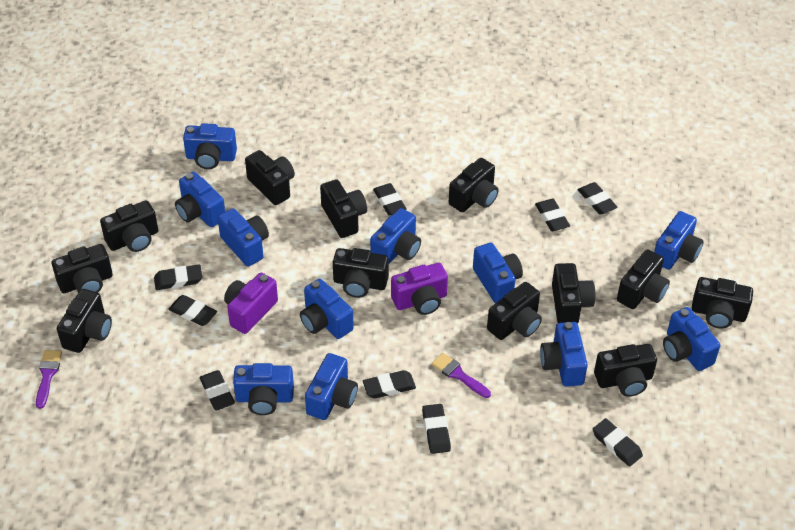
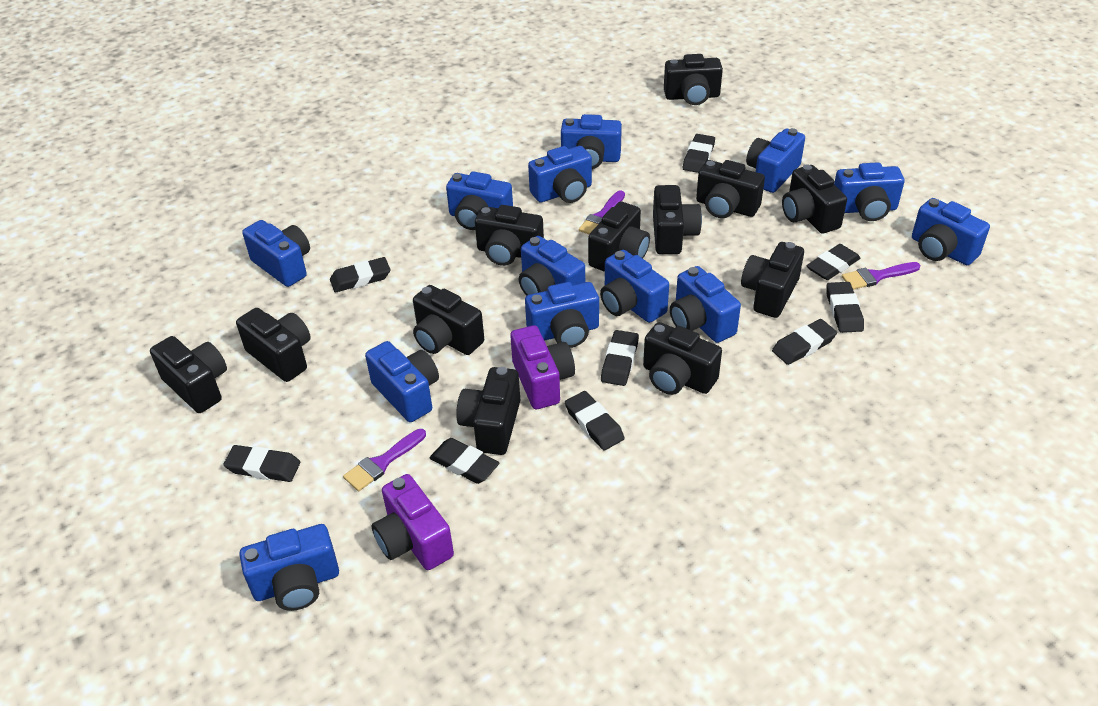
blue camera: [175,172,225,227] [183,123,237,169] [218,208,269,267] [233,363,294,415] [300,279,354,339] [305,353,358,420] [370,208,421,264] [473,243,523,304] [540,322,588,387] [654,211,704,270] [663,307,720,371] = 11 -> [239,524,339,611] [242,220,310,287] [365,341,439,422] [446,171,513,230] [519,236,585,296] [525,282,599,348] [528,146,592,203] [561,114,622,169] [600,250,669,323] [670,266,741,343] [746,128,805,193] [834,162,904,221] [912,198,990,265] = 13
purple brush: [36,350,62,409] [432,353,491,398] = 2 -> [343,429,426,491] [579,190,625,234] [842,262,921,290] = 3

